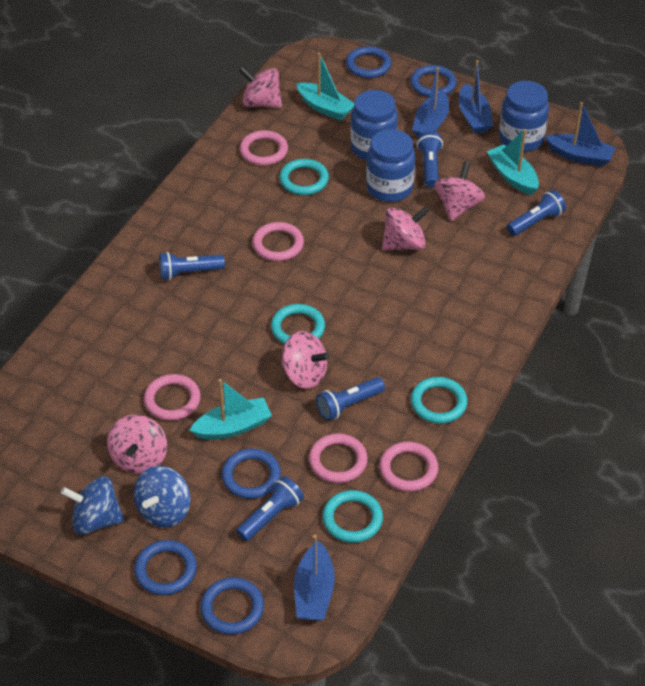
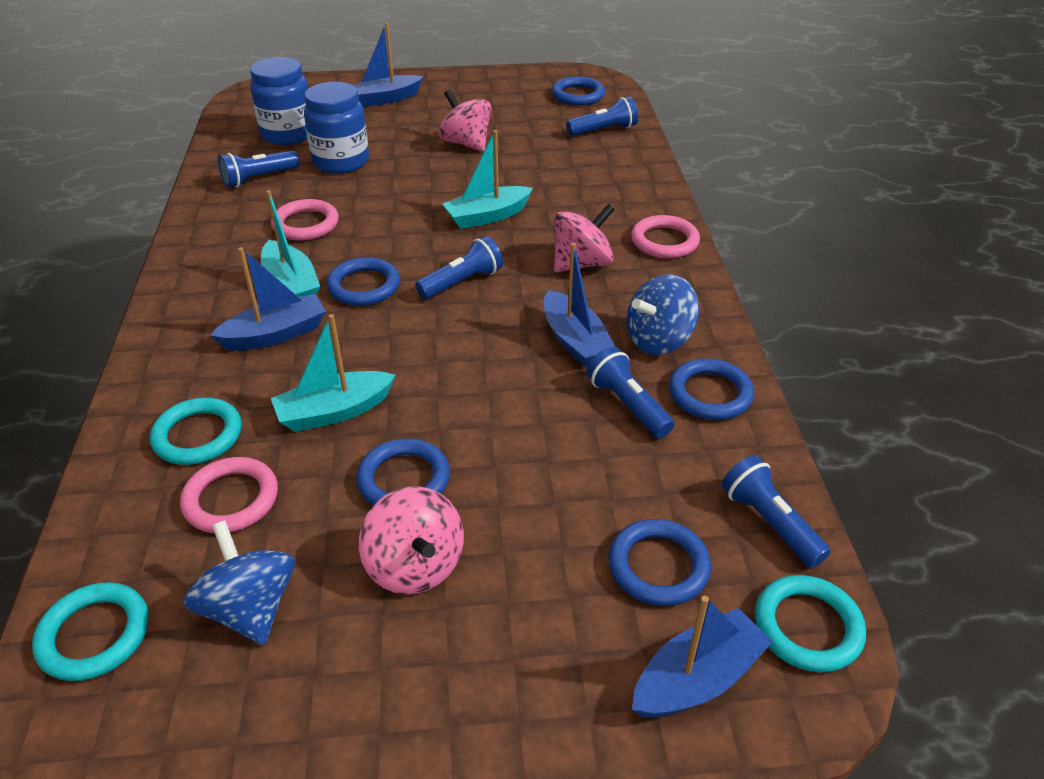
blue jar: [350,90,398,161] [366,129,415,202] [499,81,549,152] = 3 -> [250,57,308,145] [304,82,369,174] = 2
pink ring: [144,374,201,421] [240,130,288,166] [252,222,304,261] [309,433,368,483] [379,442,438,492] = 5 -> [180,457,278,533] [271,199,339,241] [631,215,700,258] = 3
pink spinning top: [107,414,167,474] [239,67,282,108] [281,331,330,389] [382,206,430,251] [434,162,485,221] = 5 -> [359,486,464,595] [438,89,492,152] [554,204,615,272] = 3
turquoise ring: [271,304,325,344] [279,159,329,195] [322,490,383,543] [411,377,468,424] = 4 -> [32,582,149,681] [150,398,242,465] [755,575,866,672] = 3

